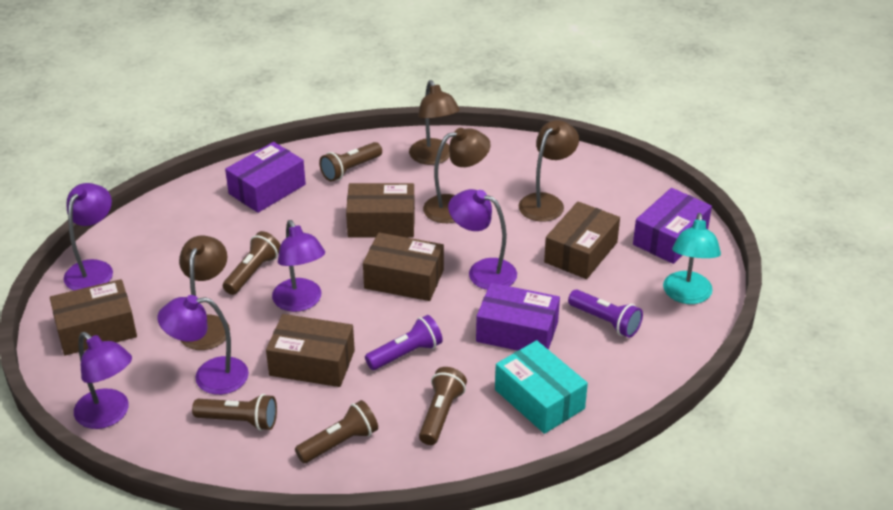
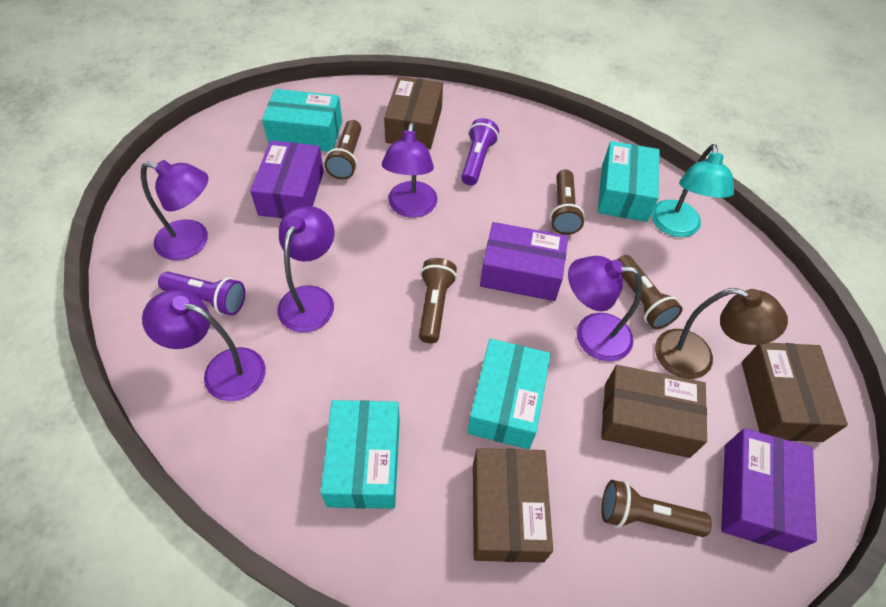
brown box: [50,279,137,356] [266,314,355,387] [346,183,415,238] [363,233,444,301] [544,201,620,279] = 5 -> [384,76,443,149] [473,448,553,563] [601,365,707,458] [742,343,848,442] = 4
brown lamp: [179,235,230,350] [409,80,460,165] [423,128,491,223] [519,120,579,222] = 4 -> [655,288,788,379] = 1
turquoise box: [495,340,588,434] = 1 -> [262,89,342,152] [321,400,400,509] [467,339,551,449] [598,141,660,222] = 4

